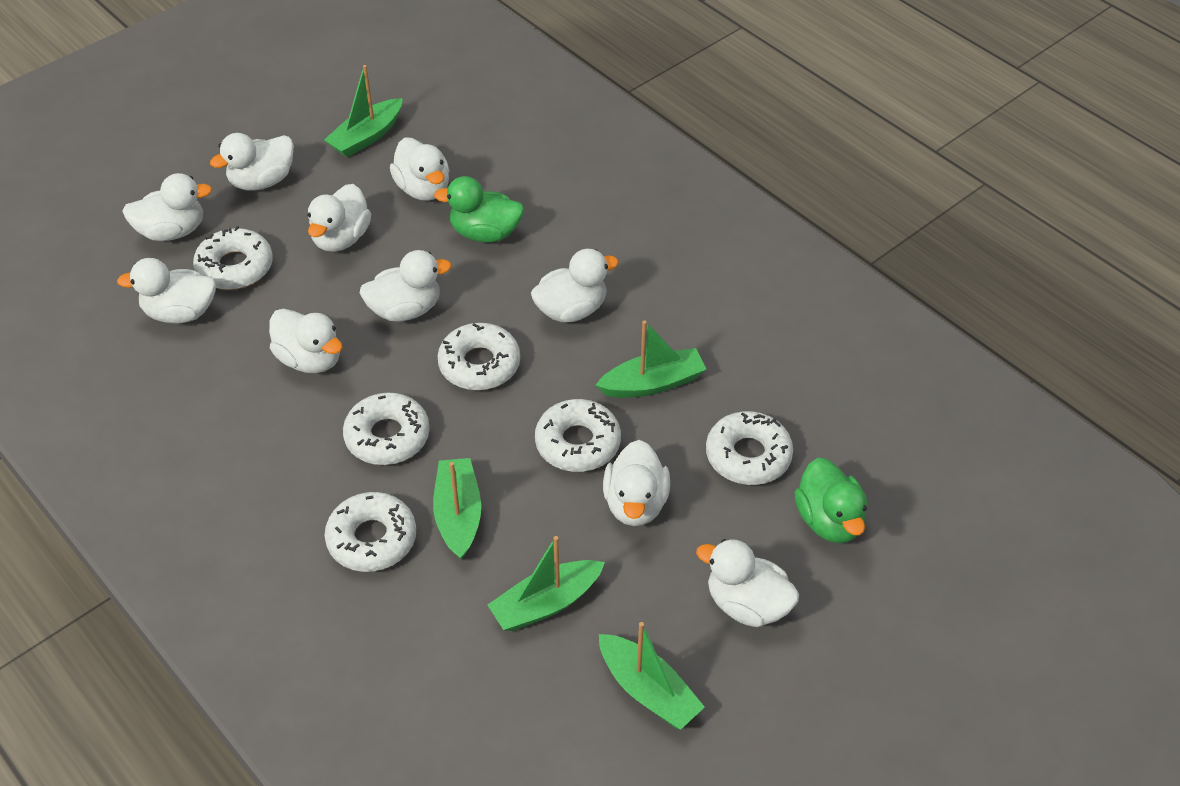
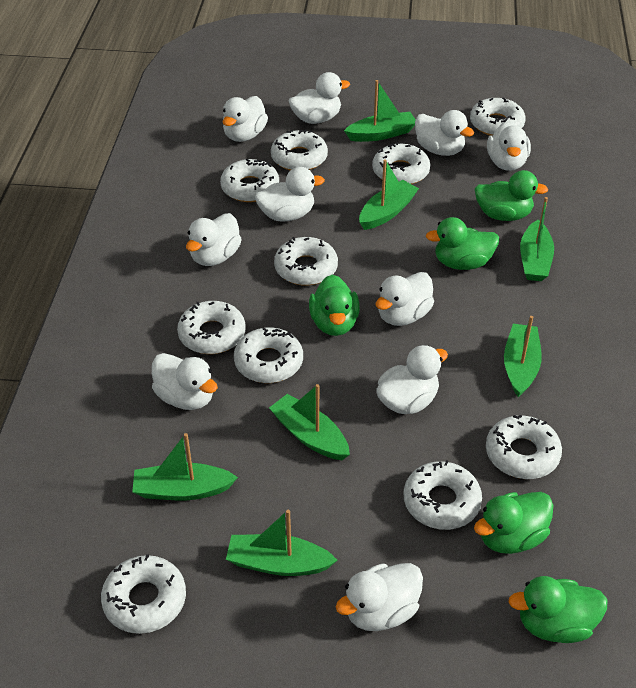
green boat: [324,65,403,157] [433,458,481,559] [488,536,605,631] [596,320,706,398] [599,622,705,730] = 5 -> [132,433,238,500] [226,510,337,576] [269,384,350,460] [344,80,416,142] [359,159,419,230] [504,316,542,397] [520,197,554,281] = 7
green duck: [434,176,524,242] [794,458,867,543] = 2 -> [309,275,360,336] [426,217,499,270] [474,492,553,554] [475,170,548,221] [509,576,608,643] = 5
white donut: [193,226,273,290] [325,492,416,572] [343,393,430,465] [437,323,520,390] [535,399,621,472] [706,411,793,485] = 6 -> [101,554,186,634] [177,301,245,354] [220,159,279,202] [234,328,303,383] [271,130,328,171] [274,237,338,286] [372,142,430,184] [404,460,482,530] [470,98,526,136] [486,415,562,479] = 10

